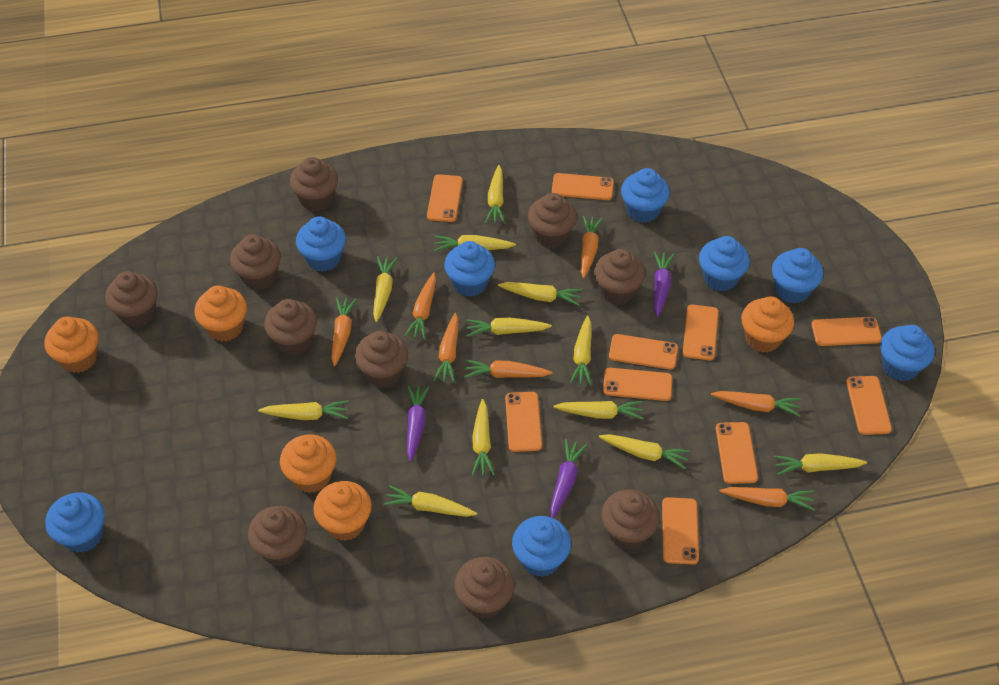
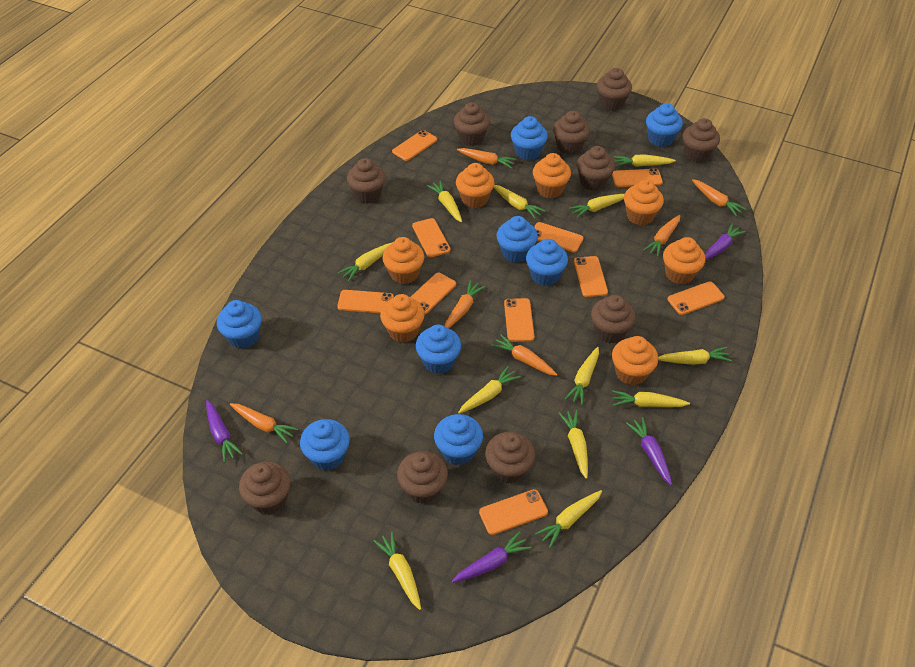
orange carrot: [331,297,357,366] [405,273,436,340] [433,313,459,383] [464,360,552,378] [580,216,603,279] [711,391,801,416] [719,487,814,511] = 7 -> [230,403,298,443] [445,280,485,328] [457,148,516,169] [491,334,557,376] [643,215,680,257] [692,179,746,216] = 6
orange cupcake: [45,317,99,373] [194,286,247,342] [280,434,337,493] [313,481,372,541] [741,296,794,353] = 5 -> [380,294,425,343] [382,237,424,284] [456,163,495,208] [533,153,571,198] [612,336,658,385] [624,180,664,226] [663,237,705,285] = 7
purple carrot: [407,385,429,462] [550,439,587,518] [654,251,674,317] = 3 -> [206,400,243,463] [451,531,532,583] [626,417,672,485] [704,224,746,261] = 4

